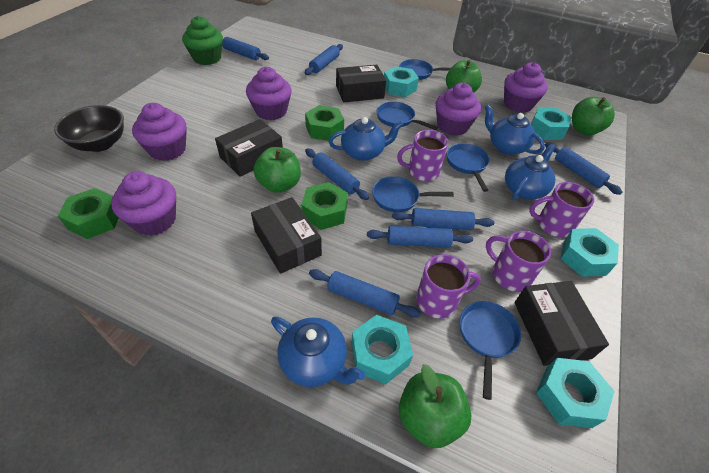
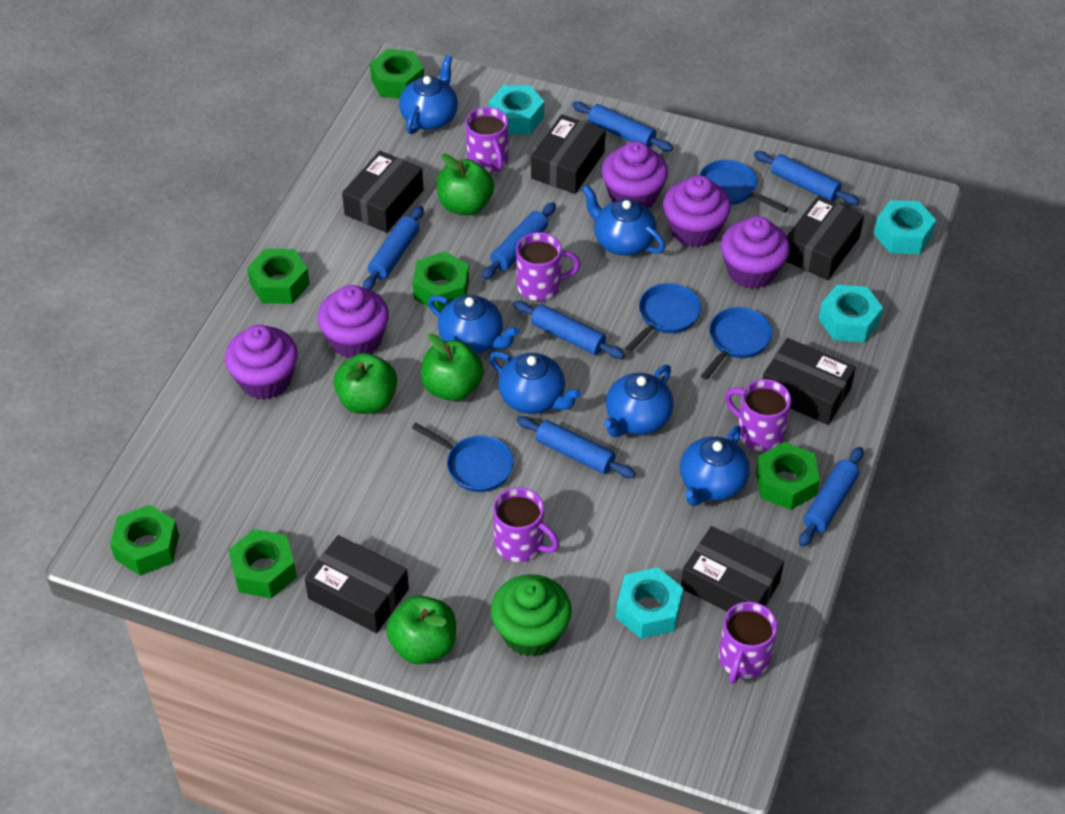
black bowl: [54,105,124,152] = 1 -> none = 0
black box: [215,119,283,177] [251,197,322,274] [336,65,386,103] [515,281,609,366] = 4 -> [305,535,409,633] [342,151,424,233] [531,114,606,194] [681,526,784,612] [763,338,856,425] [785,195,864,280] = 6
blue pan: [372,176,454,212] [376,101,438,130] [399,59,451,80] [447,143,490,192] [460,301,521,400] = 5 -> [412,423,514,492] [625,283,701,352] [699,160,788,213] [701,307,772,380] = 4
blue teapot: [271,317,365,387] [329,117,403,161] [485,104,545,155] [505,144,556,200] = 4 -> [399,55,458,134] [428,295,519,354] [489,351,581,414] [582,185,665,256] [604,365,674,437] [680,426,750,506] = 6
green nut: [58,188,119,239] [302,182,348,230] [305,105,344,141] = 3 -> [110,505,179,576] [229,529,297,599] [247,249,310,304] [370,49,424,98] [413,251,469,311] [756,442,820,510] = 6
purple mug: [397,130,448,181] [416,254,481,319] [486,231,551,292] [529,182,594,237] = 4 -> [466,107,508,172] [493,487,560,562] [516,232,581,301] [719,602,777,684] [725,379,791,451] = 5
turquoise nut: [351,315,413,384] [384,66,419,97] [531,108,572,140] [536,358,615,428] [561,228,619,277] = 5 -> [489,85,544,135] [616,567,683,639] [819,285,883,343] [874,200,936,254] = 4

